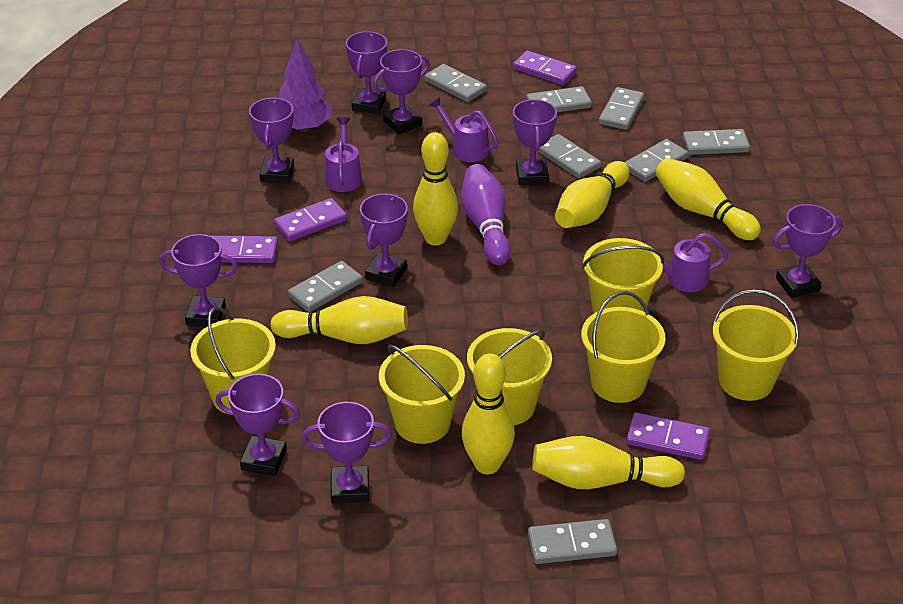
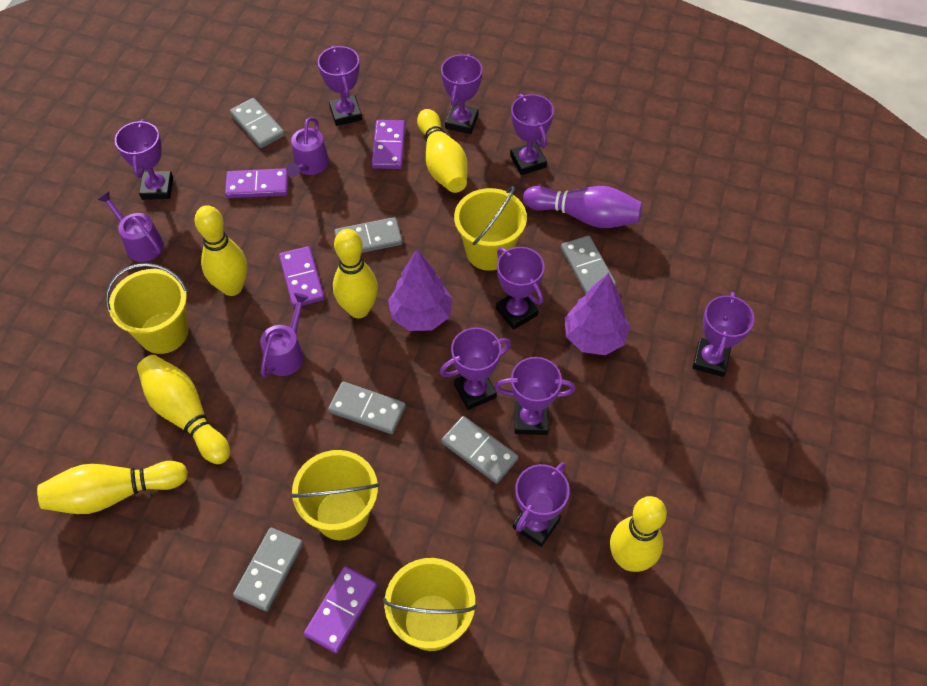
grey domino: [288,261,363,312] [424,64,487,102] [526,86,592,112] [528,519,617,564] [538,134,601,179] [599,87,644,130] [624,139,689,182] [682,129,750,155] = 8 -> [230,98,285,148] [233,528,303,611] [328,381,406,434] [335,217,403,253] [441,416,518,484] [561,235,616,294] = 6
purple tree: [279,39,332,132] = 1 -> [388,249,453,331] [565,273,630,355] = 2
yellow bucket: [190,307,276,415] [379,344,465,444] [467,328,552,425] [581,291,666,403] [582,238,664,314] [713,289,799,401] = 6 -> [106,263,188,354] [291,450,380,540] [383,558,477,651] [454,186,527,271] = 4

